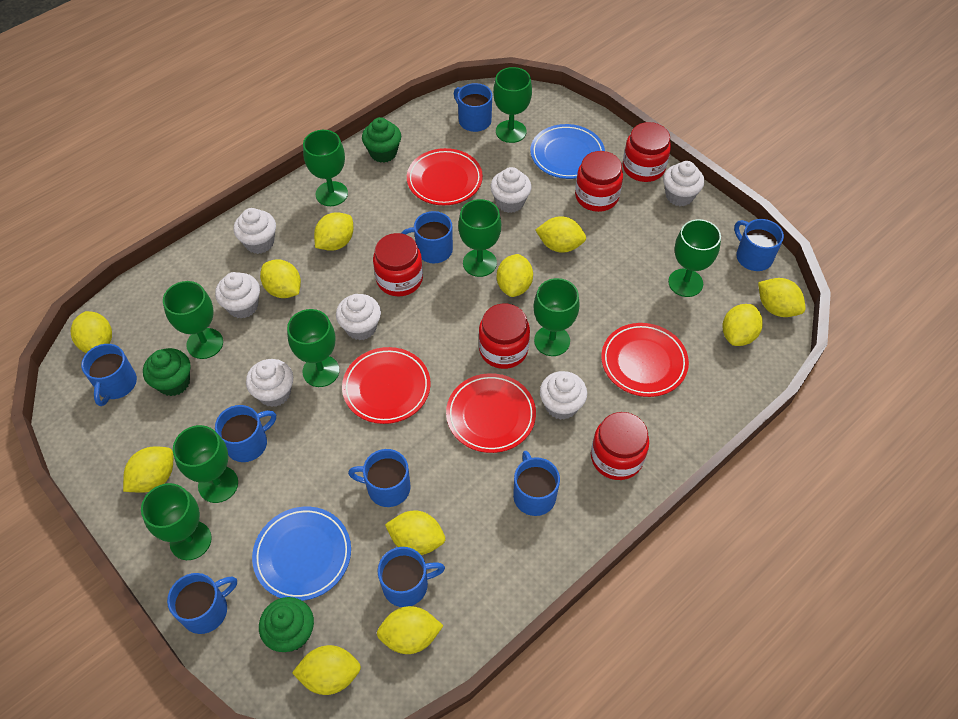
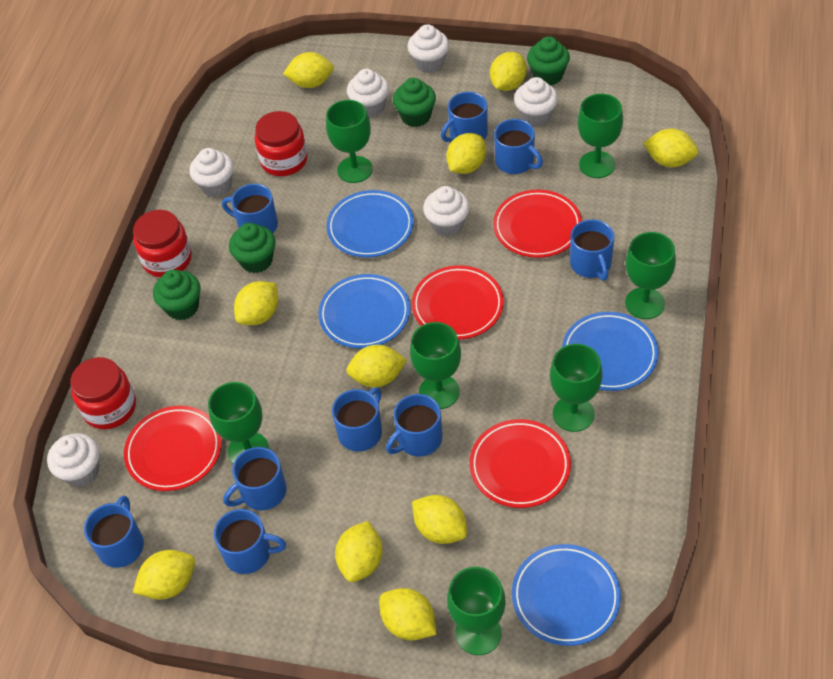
blue plate: [252,507,351,601] [530,124,605,179] = 2 -> [318,274,410,348] [327,190,414,258] [512,544,621,646] [562,312,659,391] = 4
green cupcake: [143,348,191,396] [259,597,314,652] [362,117,401,163] = 3 -> [153,270,201,320] [229,223,276,273] [393,78,436,127] [527,36,570,85] = 4
green goblet: [141,483,212,560] [163,281,223,359] [173,425,238,503] [287,309,340,387] [303,130,348,206] [458,199,501,277] [493,67,532,143] [534,278,580,356] [668,219,721,297] = 9 -> [208,382,269,463] [326,100,373,183] [410,322,461,409] [447,567,506,655] [550,344,602,432] [578,93,623,178] [625,232,676,319] = 7
red jar: [373,233,423,296] [479,303,530,369] [575,151,623,212] [591,412,649,480] [623,122,671,182] = 5 -> [70,357,136,429] [133,210,192,277] [255,111,308,176] = 3
white cupcake: [215,272,260,319] [234,208,276,254] [246,359,293,407] [336,294,381,340] [490,167,531,213] [540,371,587,420] [663,161,704,206] = 7 -> [47,433,99,487] [189,148,234,197] [347,69,389,118] [408,24,449,73] [423,186,470,237] [514,77,558,127] = 6
yellow lemon: [71,311,112,353] [123,447,173,493] [260,259,301,298] [292,645,361,695] [314,212,353,251] [377,606,443,654] [385,510,445,555] [497,254,533,297] [536,216,586,253] [723,304,763,346] [758,278,806,317] = 11 -> [133,550,195,600] [234,281,278,325] [283,52,334,88] [335,521,383,582] [346,345,407,387] [379,588,437,641] [412,495,467,544] [446,133,486,174] [490,52,527,91] [643,129,698,167] = 10

